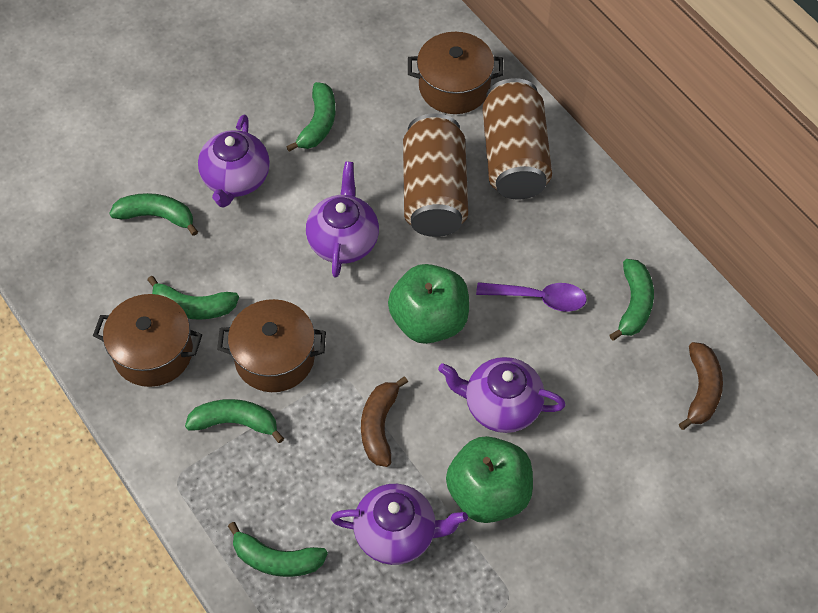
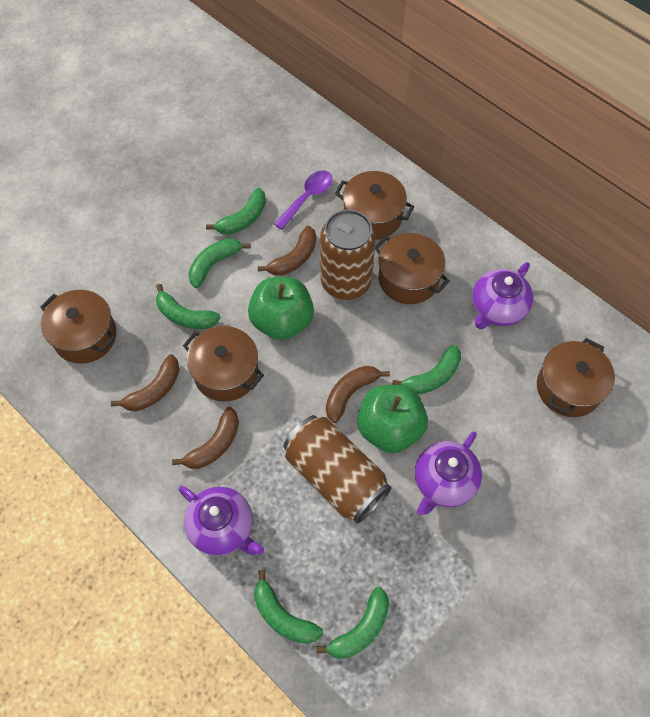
brown banana: [361,376,408,467] [679,342,723,430] = 2 -> [111,354,180,411] [172,407,239,469] [258,226,316,276] [326,366,390,423] = 4
brown pot: [93,294,202,387] [217,299,326,392] [408,32,504,114] = 3 -> [40,290,116,364] [183,326,264,402] [335,171,414,239] [375,233,450,304] [537,338,615,417] = 5
purple teapot: [198,115,270,208] [306,161,379,278] [331,484,468,565] [438,357,566,433] = 4 -> [179,486,264,556] [415,431,482,515] [472,262,533,329] = 3

